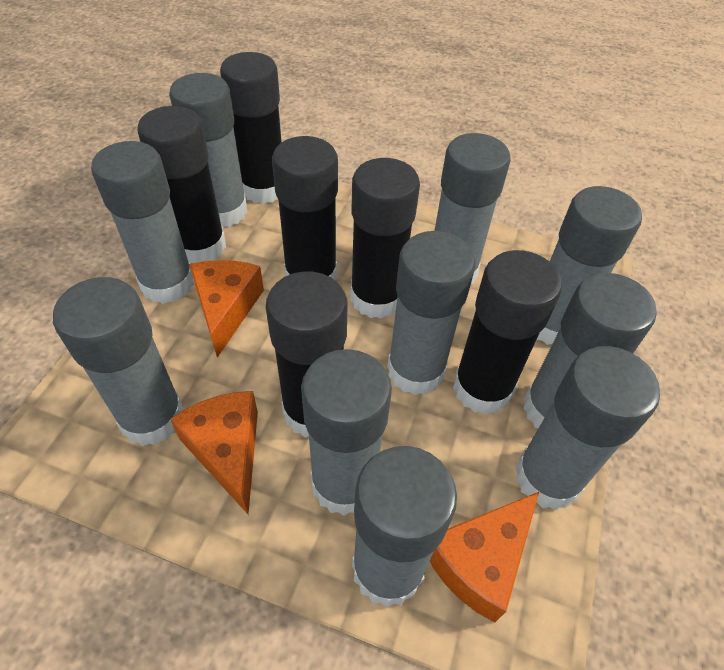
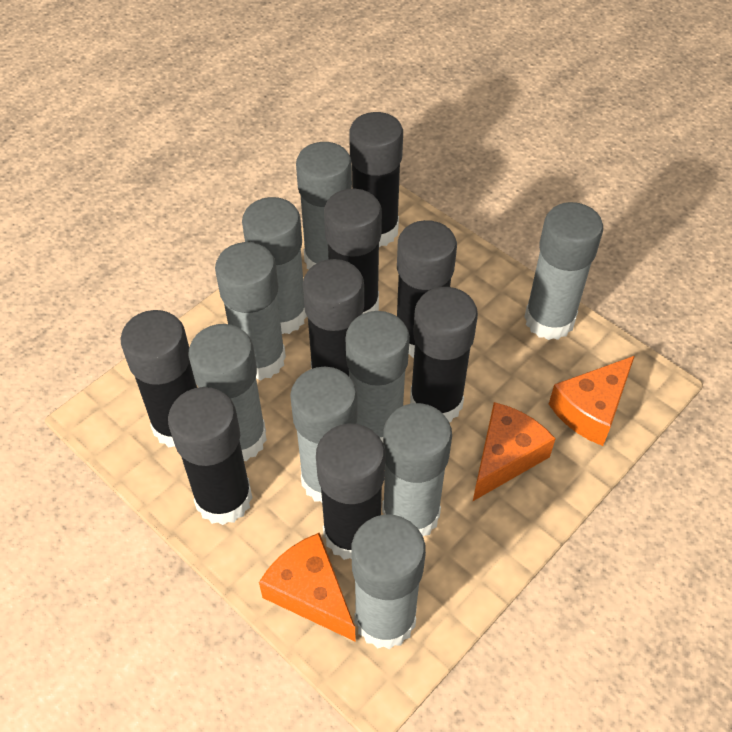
black glue stick: [137,106,226,263] [220,52,282,204] [266,271,347,437] [272,136,338,281] [350,158,420,319] [453,250,562,414] = 6 -> [120,310,197,448] [168,387,252,525] [303,259,364,376] [316,423,385,560] [324,189,382,314] [349,112,403,247] [397,220,457,358] [410,287,478,422] = 8
grey glue stick: [53,277,184,446] [91,141,194,304] [169,73,248,227] [301,349,392,516] [352,446,457,607] [387,231,475,395] [434,133,511,284] [515,346,660,510] [523,273,657,428] [537,186,642,345] = 10 -> [188,324,267,461] [215,242,286,380] [242,197,307,334] [290,367,358,502] [296,142,352,269] [346,311,410,442] [351,515,426,649] [382,403,452,536] [524,202,603,340] = 9

